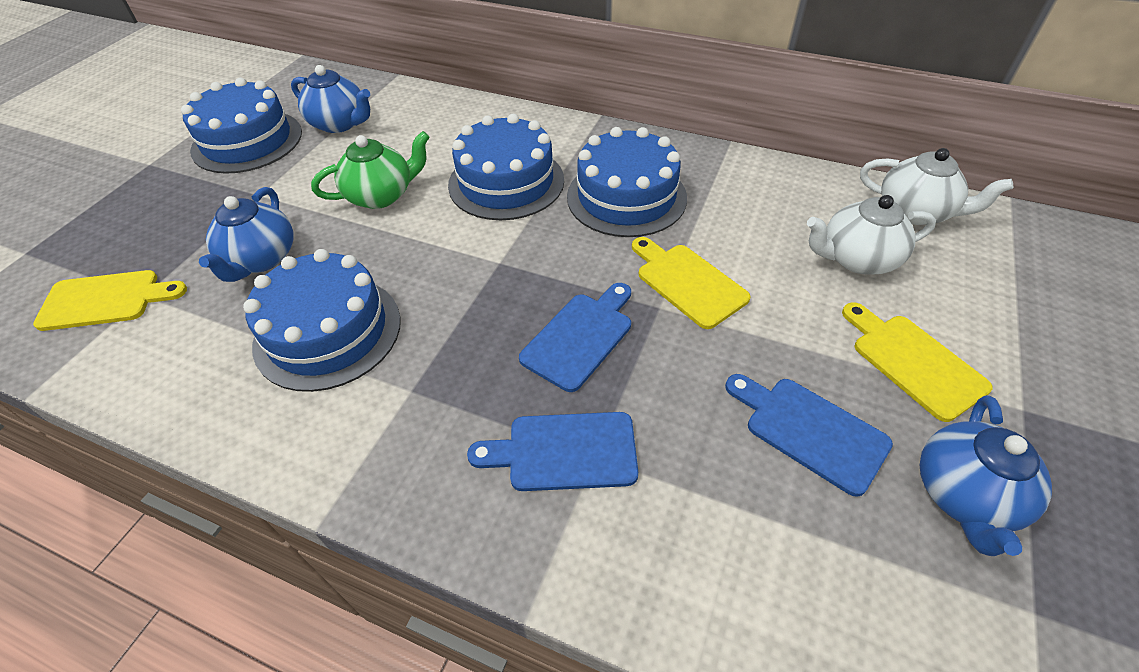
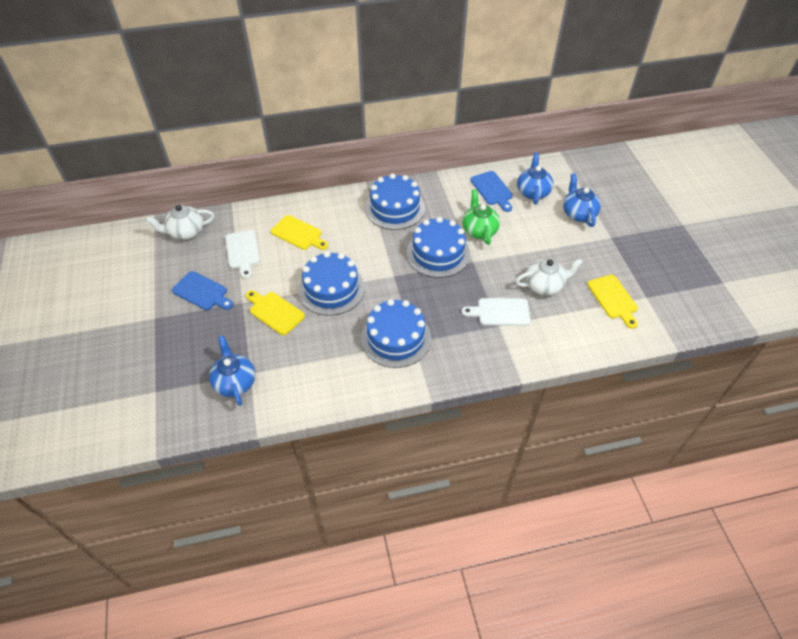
blue cutting board: [467,412,638,491] [519,283,631,392] [725,374,893,497] = 3 -> [172,271,233,310] [470,171,513,212] = 2
white cutting board: none = 0 -> [225,230,260,279] [462,298,531,326] = 2

